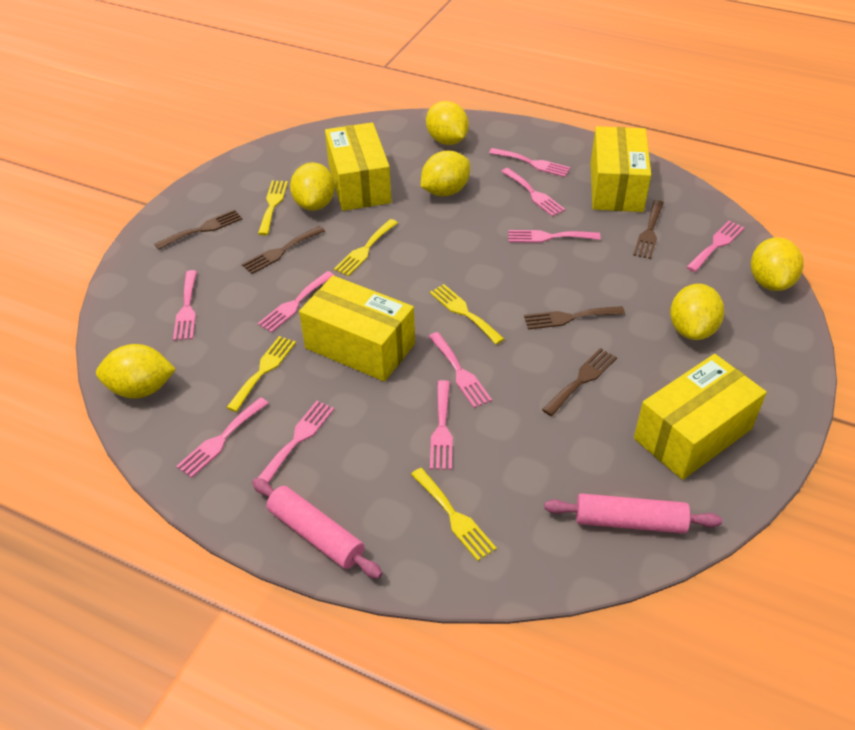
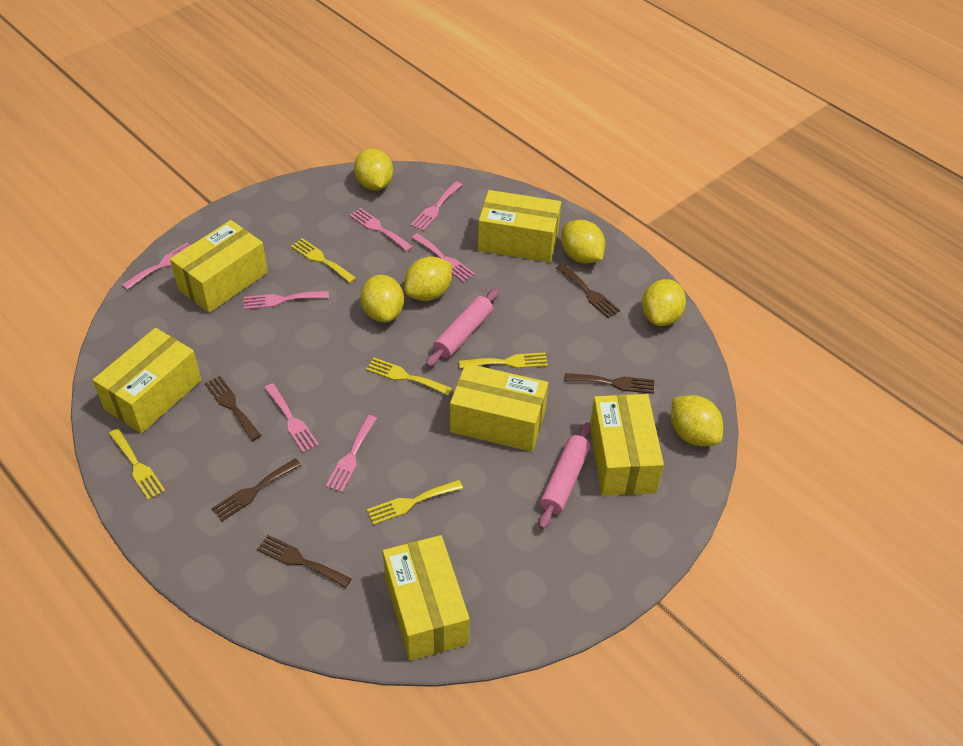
pink fork: [173,270,197,341] [176,397,269,478] [258,271,335,333] [258,401,334,483] [428,332,492,408] [430,380,453,470] [489,148,571,177] [501,168,566,217] [508,230,601,243] [687,221,745,272] = 10 -> [122,242,191,290] [244,291,329,310] [265,383,319,453] [326,415,377,493] [349,208,413,252] [410,181,462,231] [411,233,475,282] = 7
yellow box: [299,275,415,382] [325,122,391,211] [591,126,651,212] [634,354,767,480] = 4 -> [93,328,202,433] [170,220,268,313] [383,535,469,661] [450,363,548,452] [478,190,561,262] [590,394,664,496] = 6

